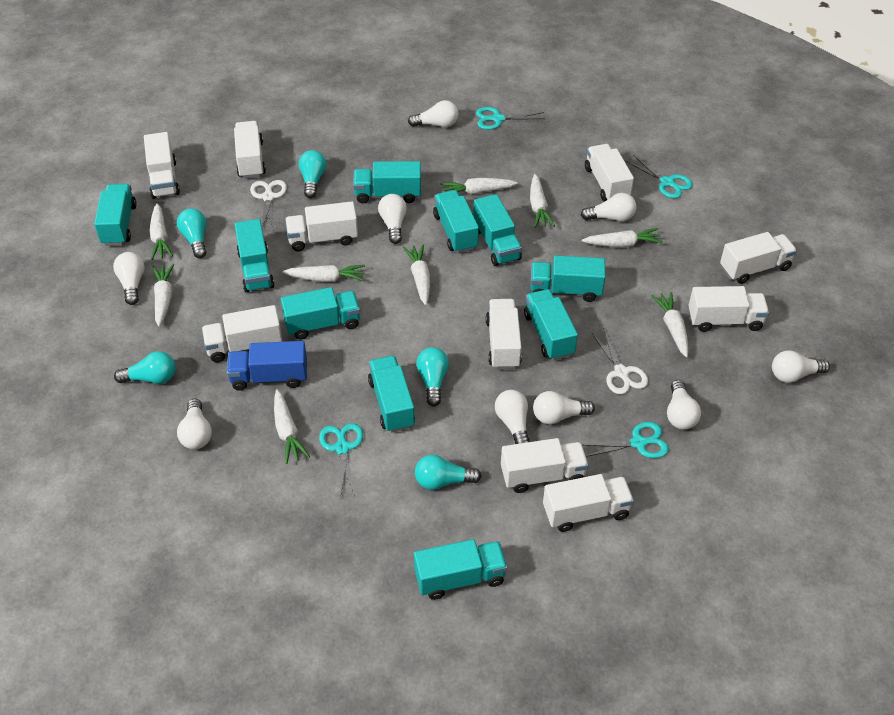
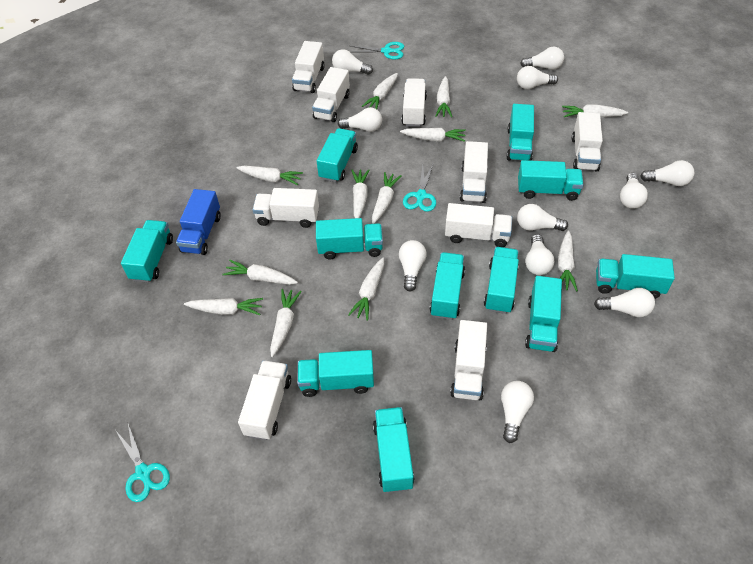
turquoise light bulb: [114,351,175,384] [177,208,206,258] [299,150,326,198] [415,455,481,490] [416,347,449,406] = 5 -> none = 0
turquoise scissors: [319,423,363,498] [476,107,545,130] [582,422,669,458] [626,155,693,198] = 4 -> [116,424,170,502] [350,42,404,59] [403,165,436,212] = 3
turquoise truck: [94,184,137,246] [234,219,275,292] [281,287,360,340] [353,161,421,204] [368,356,415,433] [414,539,508,600] [433,190,479,253] [473,194,522,266] [524,289,578,360] [531,255,606,302] = 10 -> [121,220,173,283] [297,350,374,397] [316,218,383,260] [317,128,358,182] [373,407,414,493] [430,252,465,320] [484,247,519,314] [507,104,534,161] [518,160,584,201] [525,276,562,352] [596,254,675,299] = 11
white carrot: [149,203,173,260] [152,264,174,327] [274,389,310,464] [282,265,365,282] [403,244,430,305] [441,178,518,195] [530,174,555,228] [582,228,663,248] [651,292,688,358] = 9 -> [184,298,263,315] [223,260,298,285] [236,165,303,185] [270,289,302,357] [348,258,384,320] [351,169,369,218] [362,73,398,109] [372,172,402,224] [400,128,466,142] [435,76,452,117] [558,231,578,291] [562,105,628,117] = 12
white light bulb: [113,252,145,305] [177,399,212,449] [378,194,407,244] [408,100,458,127] [495,390,530,444] [533,391,595,424] [581,193,636,221] [667,380,701,430] [772,350,830,383] = 9 -> [332,49,373,75] [338,107,382,132] [399,240,427,291] [501,381,534,443] [517,66,558,89] [517,204,568,231] [520,47,564,70] [525,234,554,275] [594,288,655,317] [620,173,648,209] [640,160,694,186] = 11
white scissors: [250,180,287,231] [592,329,648,394] = 2 -> none = 0
white truck: [144,132,180,199] [202,305,282,362] [234,121,266,178] [285,201,358,251] [486,299,522,369] [501,438,589,493] [543,474,634,532] [585,144,634,201] [688,286,769,332] [720,232,797,284] = 10 -> [238,360,291,440] [253,188,319,228] [292,41,325,93] [312,67,350,122] [401,78,427,127] [445,203,512,247] [450,320,487,400] [460,141,488,203] [572,112,603,171] = 9

